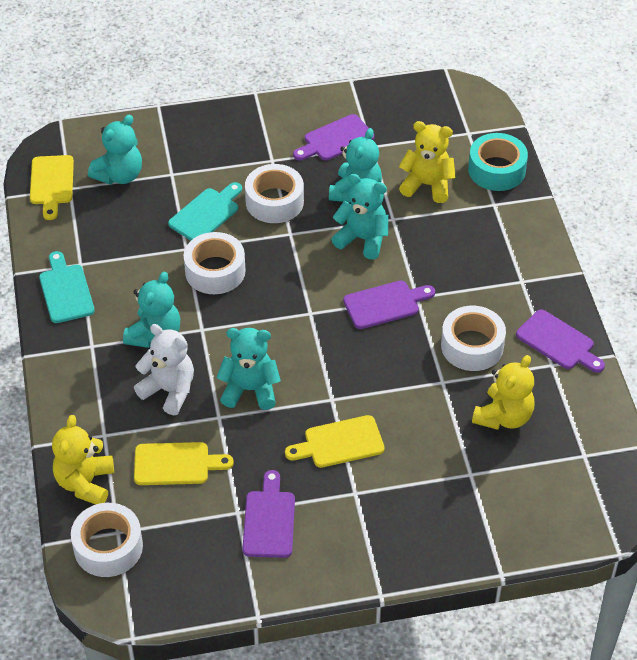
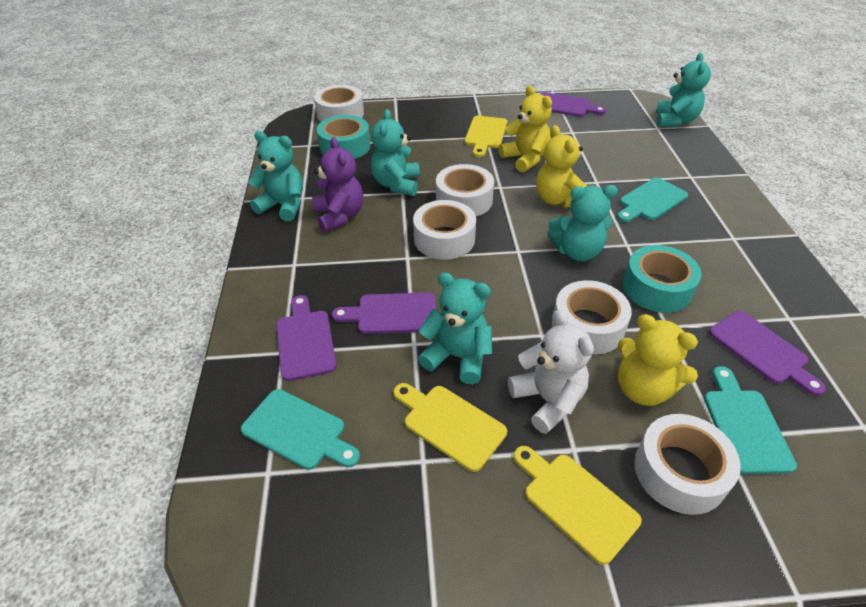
purple teddy bear: none = 0 -> [312,137,363,232] = 1
turquoise cutting board: [39,251,95,323] [168,182,242,241] = 2 -> [241,389,360,470] [617,178,688,222] [704,366,797,474] = 3
turquoise tape: [468,133,528,191] = 1 -> [317,115,370,159] [623,245,702,313] = 2
white tape: [71,503,143,577] [184,232,246,294] [245,164,304,223] [441,306,506,371] = 4 -> [314,85,364,122] [413,200,476,259] [436,164,494,216] [552,280,632,354] [634,414,741,515] = 5

